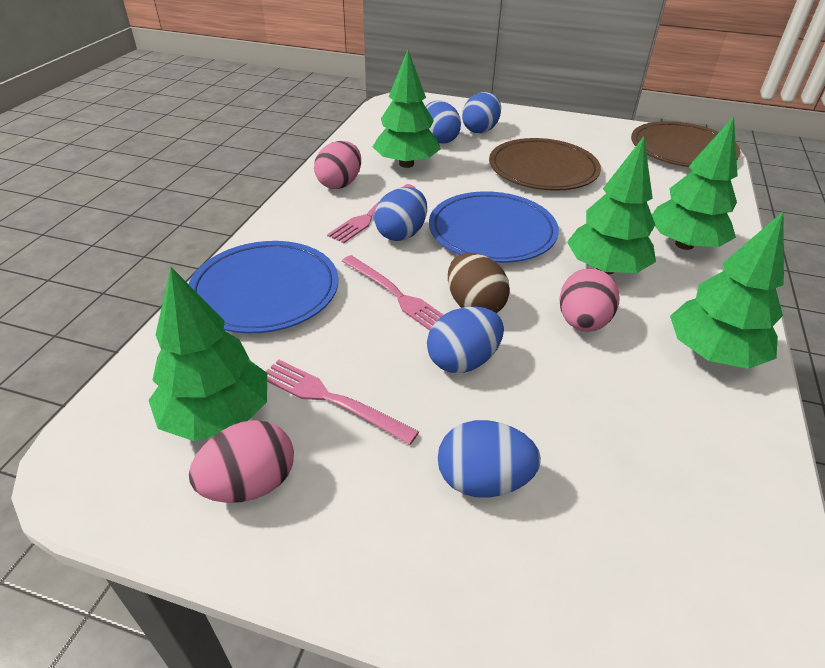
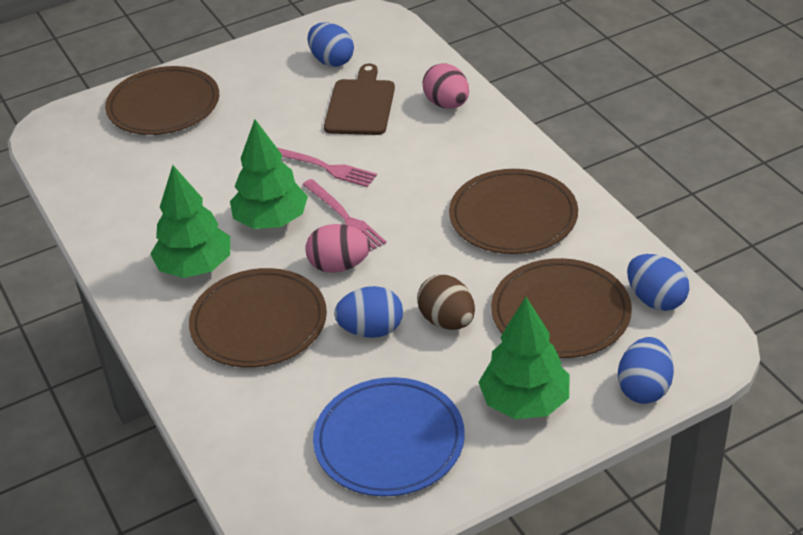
blue egg: [374,187,427,241] [426,101,461,144] [427,306,504,373] [438,420,541,498] [462,92,501,133] = 5 -> [308,22,354,67] [334,286,403,338] [618,337,674,404] [627,254,689,311] = 4
blue plate: [189,241,338,333] [429,191,559,263] = 2 -> [313,377,465,497] = 1
brown cutting board: none = 0 -> [324,64,395,135] = 1
brown plate: [489,138,601,191] [631,121,740,167] = 2 -> [105,66,219,135] [189,268,327,368] [449,169,578,254] [491,258,632,358] = 4
green tree: [149,267,267,441] [373,50,441,168] [567,137,656,274] [652,116,738,250] [670,212,784,369] = 5 -> [150,165,230,278] [230,119,308,229] [478,297,570,419] = 3
pink egg: [189,420,294,503] [314,141,361,189] [559,268,620,332] = 3 -> [305,224,370,273] [423,63,469,109] = 2
pink fork: [265,360,419,445] [327,184,415,243] [342,255,444,331] = 3 -> [277,148,377,187] [302,179,386,252] = 2

